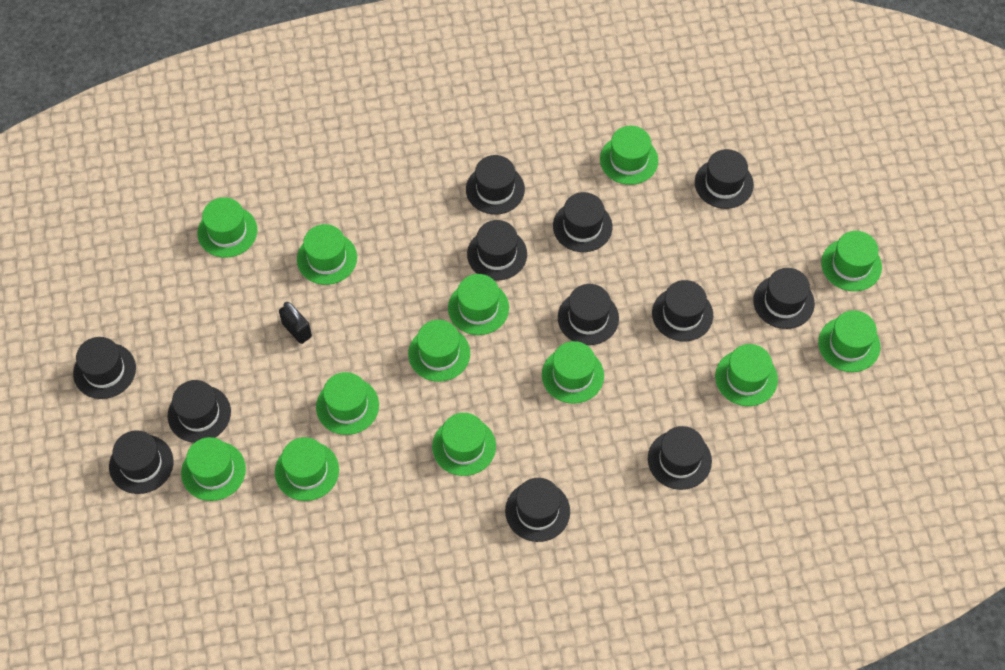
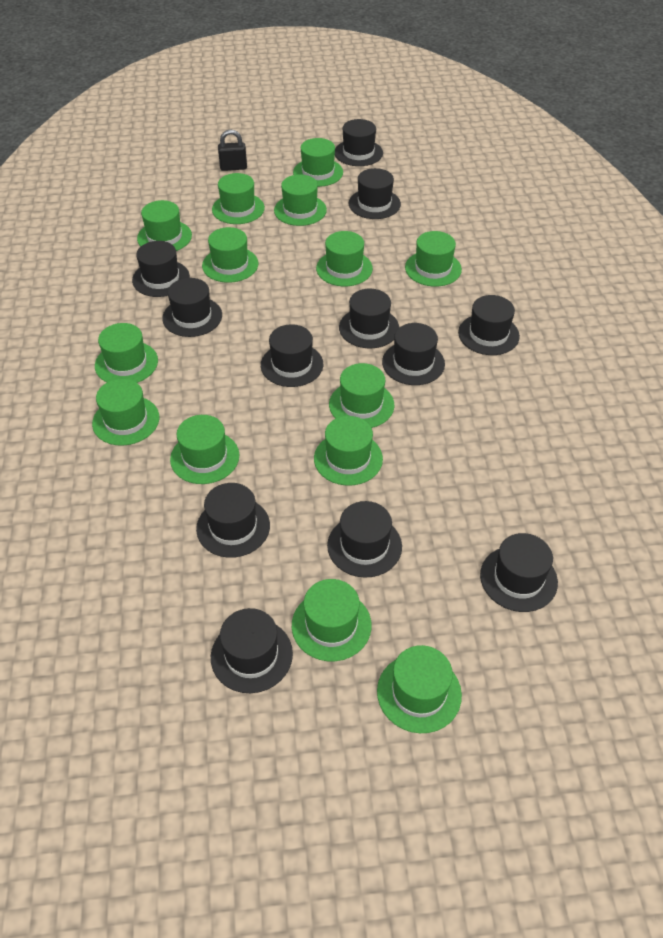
green hat: [181,437,246,501] [197,197,257,258] [275,437,339,501] [297,224,357,285] [316,372,379,435] [408,320,470,382] [432,413,496,476] [448,274,509,335] [542,341,604,404] [600,126,658,185] [715,344,778,406] [818,310,881,372] [821,231,882,291] = 13 -> [92,379,159,446] [95,323,158,383] [137,200,192,251] [170,415,239,484] [202,227,258,283] [212,173,265,224] [274,174,327,226] [292,579,372,661] [293,138,343,187] [314,416,383,486] [316,231,373,286] [329,363,394,428] [377,645,462,733] [405,231,462,287] = 14

